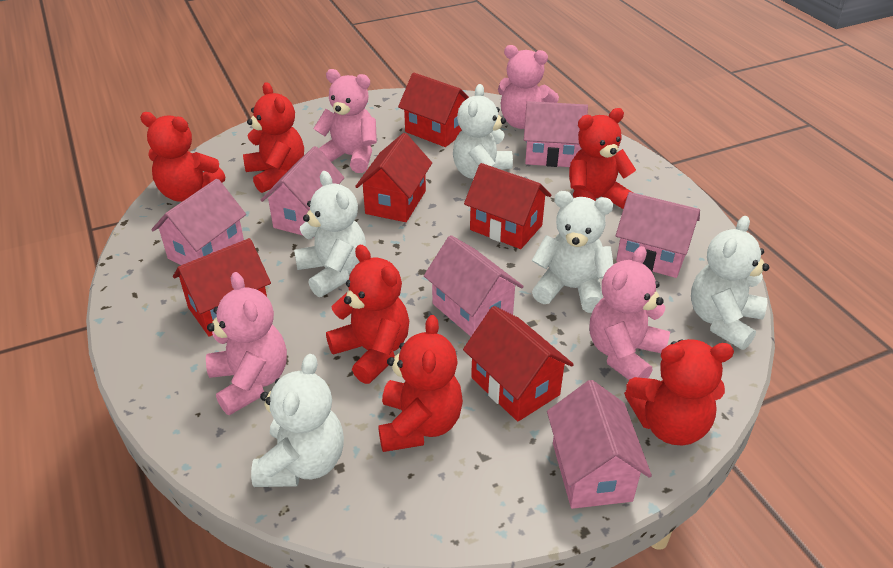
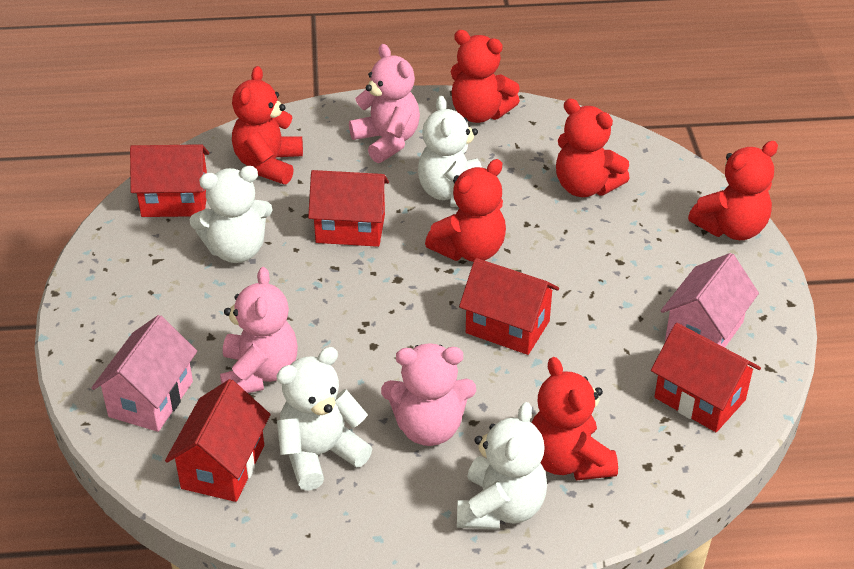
pink house: [151,179,246,265] [261,146,344,238] [424,235,524,337] [524,101,588,167] [547,380,652,509] [616,192,700,278] = 6 -> [92,315,197,432] [661,253,759,348] = 2
pink teddy bear: [206,272,287,415] [313,69,377,173] [498,45,559,129] [590,246,670,380] = 4 -> [220,267,298,393] [349,44,420,163] [381,343,476,446] = 3
white teddy bear: [251,354,344,487] [294,171,366,297] [453,84,513,179] [532,191,613,313] [691,216,769,350] = 5 -> [190,166,273,263] [276,347,372,491] [418,96,482,207] [457,402,547,530] = 4

